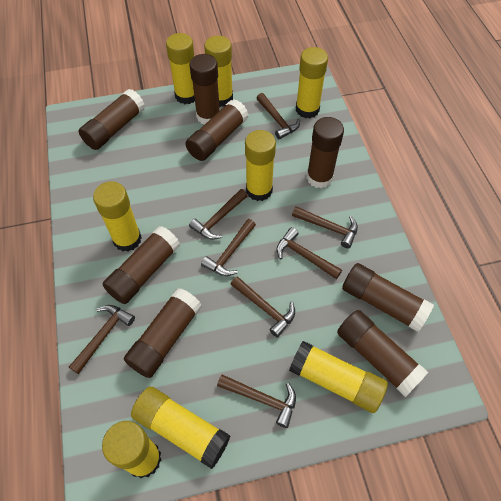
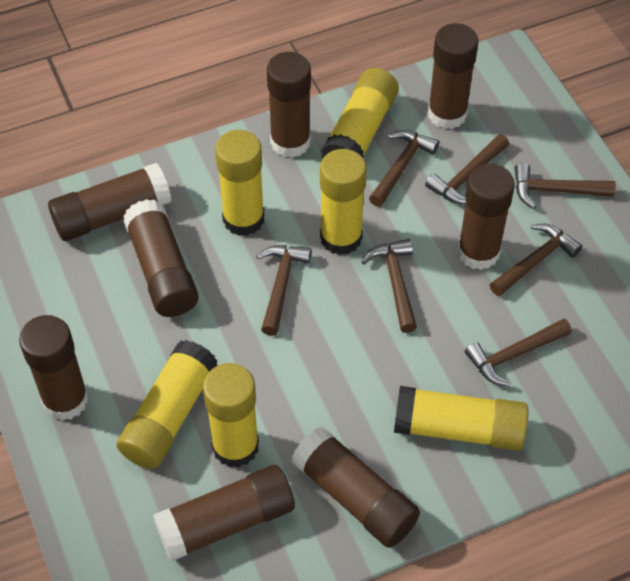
brown hammer: [69,305,135,374] [189,189,248,240] [201,219,256,276] [217,374,296,428] [230,276,295,338] [256,93,300,139] [276,227,342,279] [292,206,358,248] = 8 -> [256,245,311,336] [361,239,417,333] [369,130,439,207] [425,134,509,204] [465,319,572,386] [490,224,582,296] [515,163,616,209] = 7
yellow glue stick: [93,181,142,252] [102,421,161,479] [131,387,230,469] [166,33,195,104] [204,36,233,107] [245,130,276,201] [289,341,388,413] [296,47,328,118] = 8 -> [116,340,218,469] [203,363,259,468] [215,130,264,236] [320,149,367,255] [321,68,399,158] [394,386,529,451] = 6

